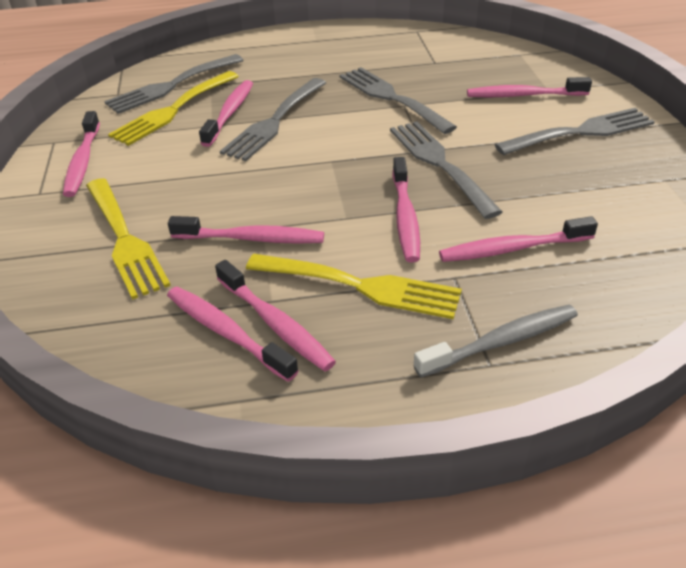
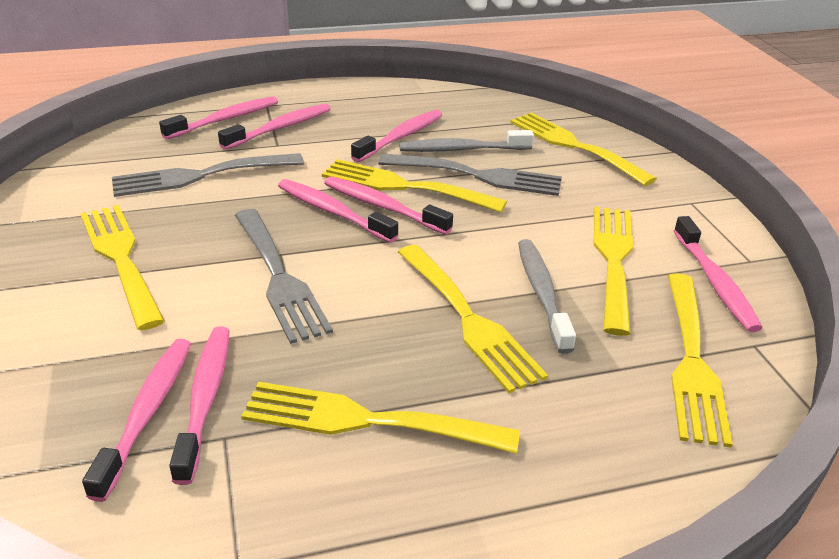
grey fork: [104,54,244,114] [220,78,326,161] [340,67,457,134] [390,121,503,219] [495,108,655,155] = 5 -> [112,153,304,197] [235,209,333,344] [378,153,562,196] = 3
grey toothbrush: [413,305,578,378] = 1 -> [399,130,534,152] [518,239,576,354] = 2
yellow fork: [86,178,171,300] [108,71,239,146] [246,254,462,319] = 3 -> [80,205,165,330] [241,382,520,454] [322,159,507,213] [398,245,548,393] [510,112,657,186] [594,207,633,336] [668,273,733,448] = 7

